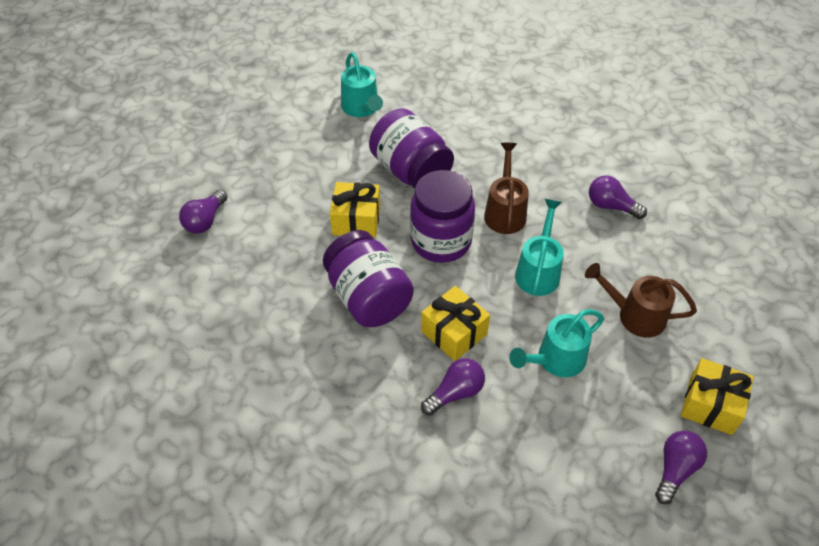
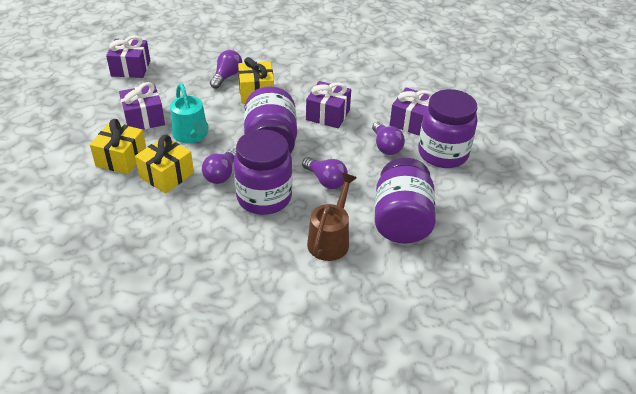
brown watering can: [484,143,529,234] [585,263,697,338] = 2 -> [307,173,357,261] = 1
purple gift: none = 0 -> [106,36,150,78] [119,82,165,130] [306,81,351,128] [390,87,433,136] = 4
purple jar: [323,230,414,327] [369,108,454,188] [410,170,475,263] = 3 -> [234,130,292,215] [244,86,297,154] [375,158,436,243] [418,89,478,168] = 4
turquoise watering can: [341,52,383,117] [509,309,604,377] [515,199,564,296] = 3 -> [170,83,208,143] = 1

